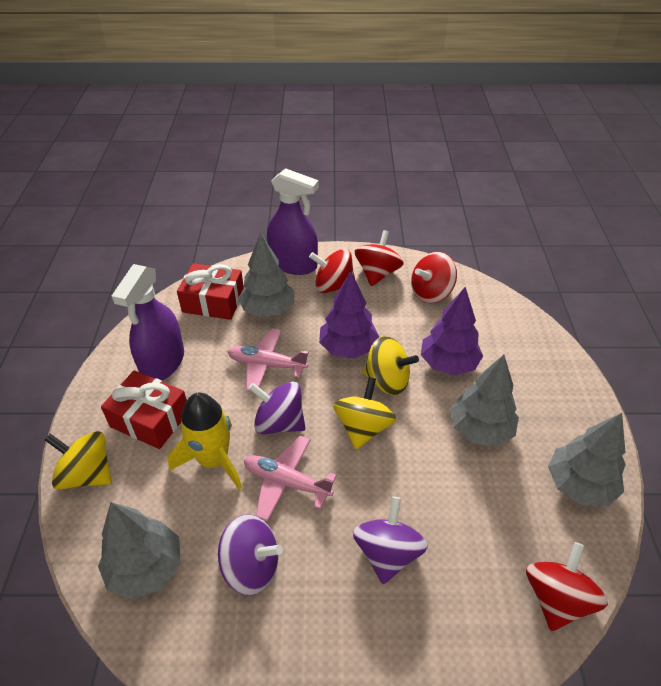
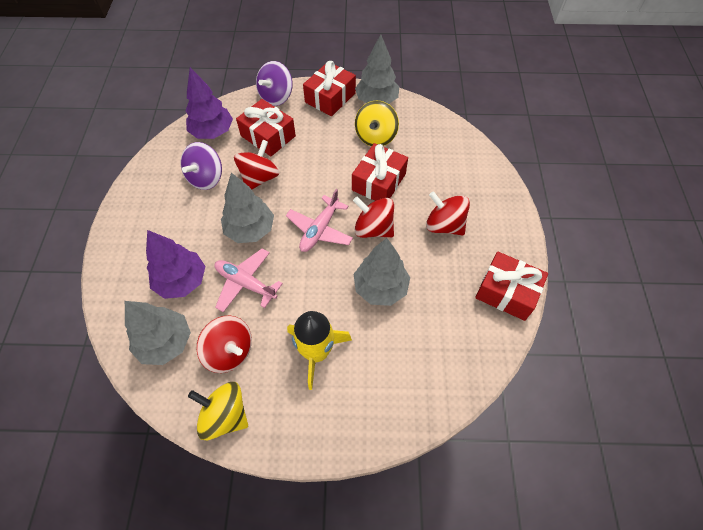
purple spinning top: [218,514,283,596] [248,381,305,434] [353,497,428,584] = 3 -> [181,142,222,190] [256,61,293,106] = 2
purple spray bottle: [112,264,184,381] [267,168,319,275] = 2 -> none = 0
red gift: [101,370,187,449] [177,263,244,320] = 2 -> [236,99,296,156] [303,61,356,116] [352,143,408,201] [475,251,548,321] = 4
yellow spinning top: [45,431,112,490] [333,377,396,449] [362,336,419,395] = 3 -> [188,382,248,440] [355,101,399,146] = 2

